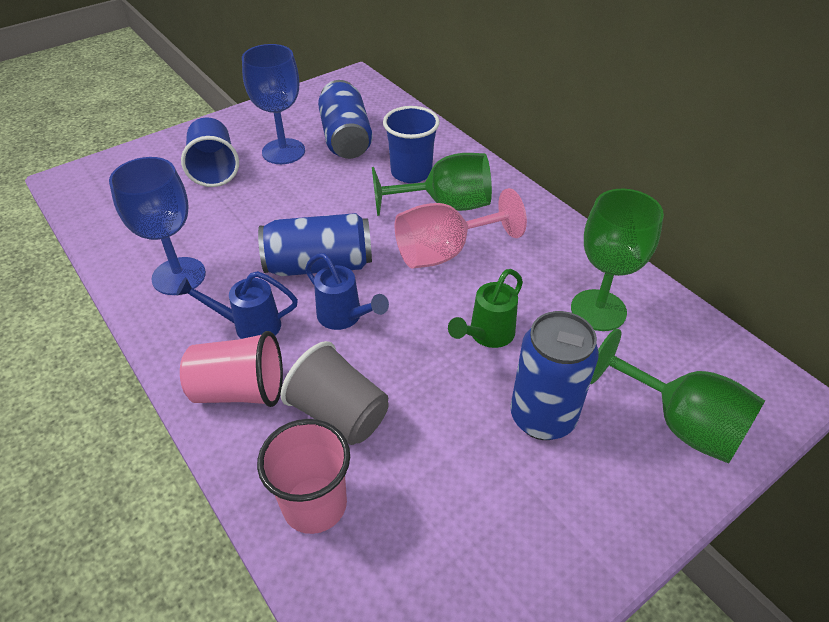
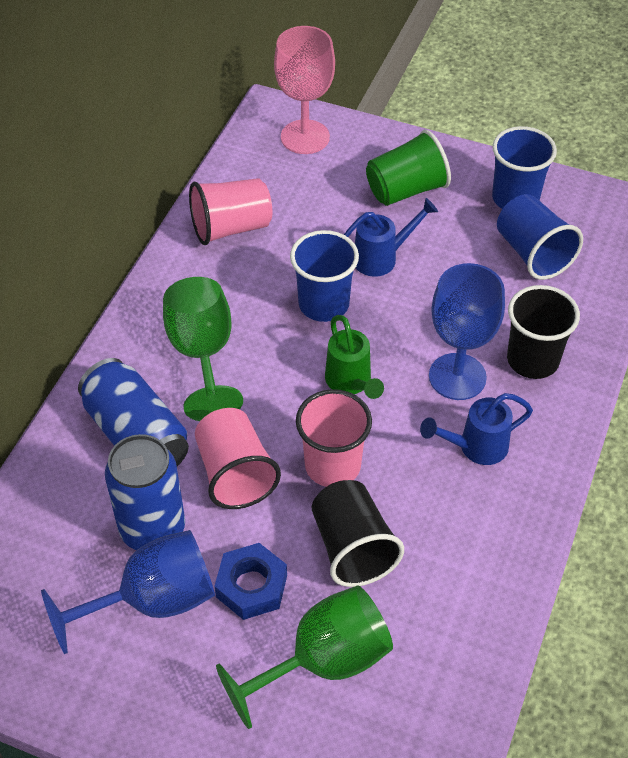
black cup: none = 0 -> [312,480,404,587] [507,285,580,379] = 2
blue can: [258,213,372,276] [318,80,373,159] [510,311,599,440] = 3 -> [78,358,189,466] [105,434,185,550] = 2
blue cup: [181,117,239,187] [383,106,440,183] = 2 -> [290,230,359,322] [492,126,557,209] [497,194,583,280] = 3
blue nut: none = 0 -> [214,543,287,620] = 1
green cup: none = 0 -> [366,130,451,206] = 1
green goblet: [372,153,492,216] [571,189,664,331] [590,329,765,464] = 3 -> [163,277,243,421] [216,585,393,729] = 2
grey cup: [281,341,389,445] = 1 -> none = 0
pink cup: [180,331,283,407] [257,419,350,534] = 2 -> [189,178,272,245] [195,408,281,509] [296,389,372,487] = 3

